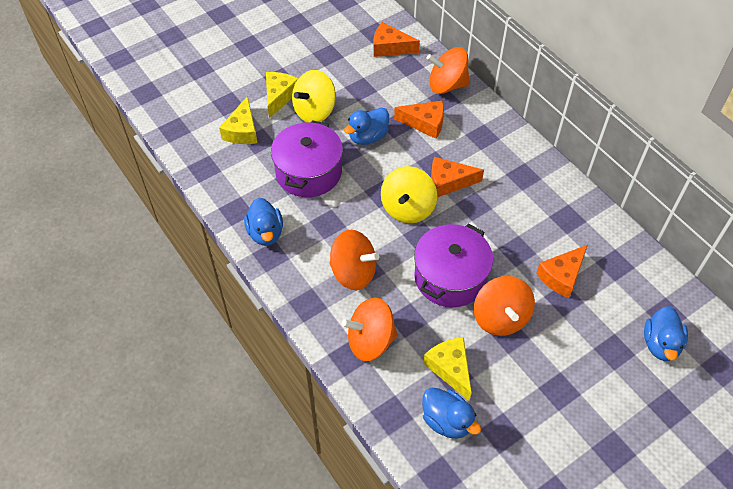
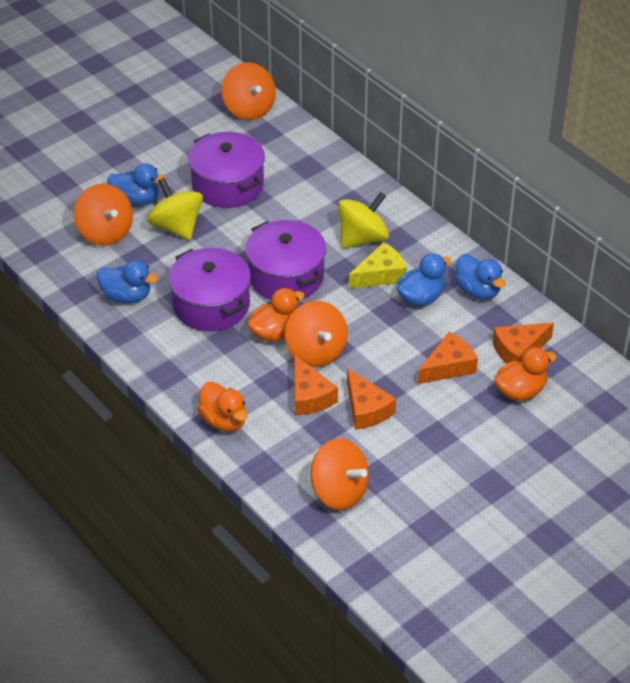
orange duck: none = 0 -> [197,381,247,432] [247,288,305,342] [494,347,557,401] = 3
purple pot: [271,120,343,197] [414,224,493,307] = 2 -> [168,248,251,331] [188,132,265,208] [245,220,326,300] = 3
yellow cheese: [219,96,257,144] [266,72,298,119] [423,337,472,401] = 3 -> [349,242,407,289] = 1

